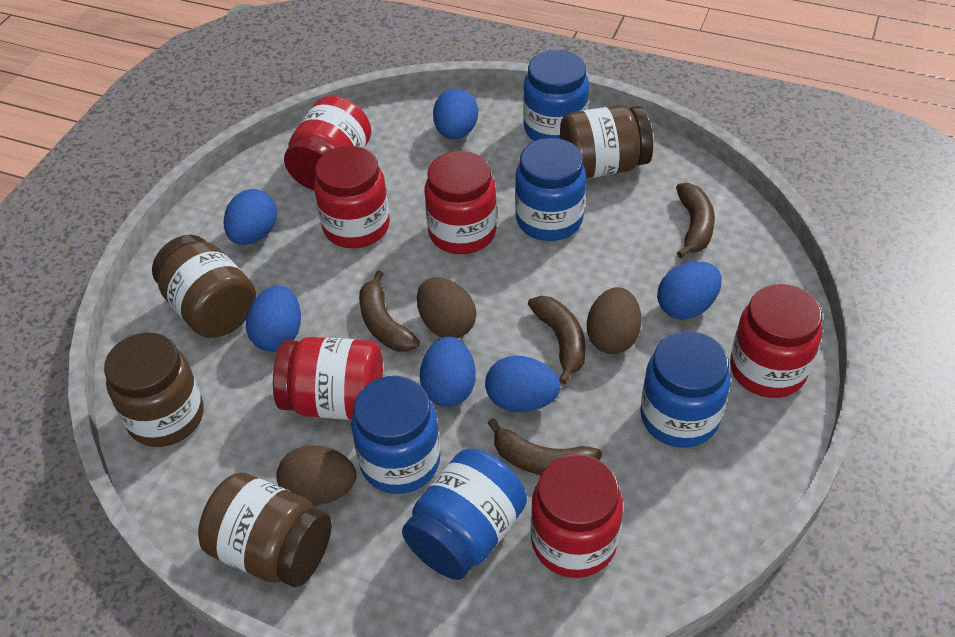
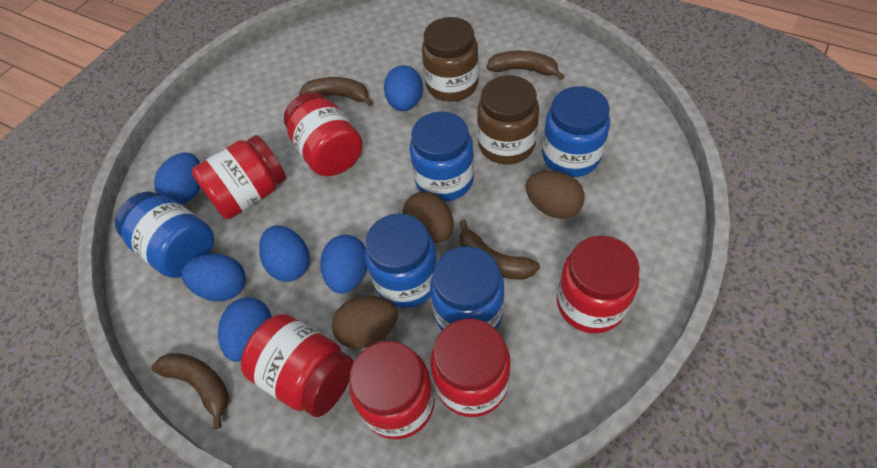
brown jar: [104,333,203,447] [152,235,256,338] [198,473,331,587] [560,105,653,178] = 4 -> [422,17,479,102] [477,75,539,164] = 2

